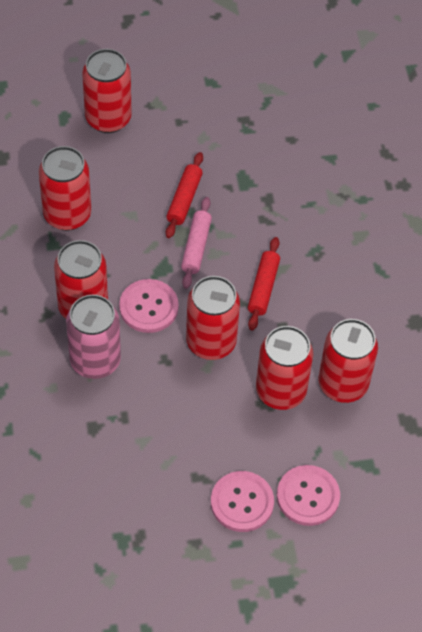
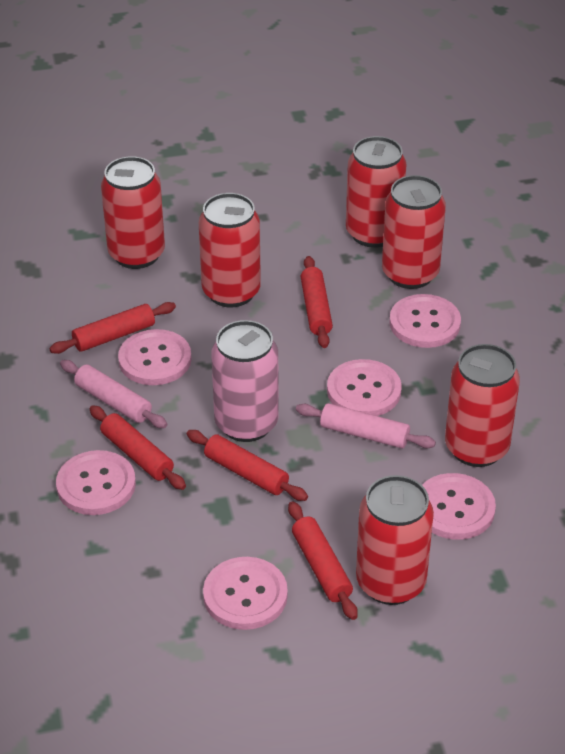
pink button: [119,279,179,333] [211,471,274,532] [277,465,340,526] = 3 -> [56,450,136,515] [118,329,192,385] [203,557,288,630] [327,359,402,416] [389,294,461,348] [422,473,496,540] = 6
pink rolling pin: [181,197,212,289] = 1 -> [60,360,167,428] [296,403,436,448] = 2
red rolling pin: [166,152,203,238] [248,237,280,331] = 2 -> [49,302,176,354] [90,405,186,490] [187,430,308,501] [288,501,358,620] [301,256,333,348] = 5

